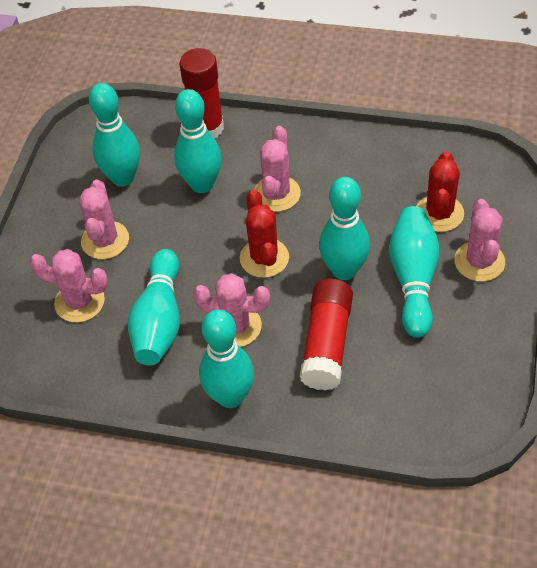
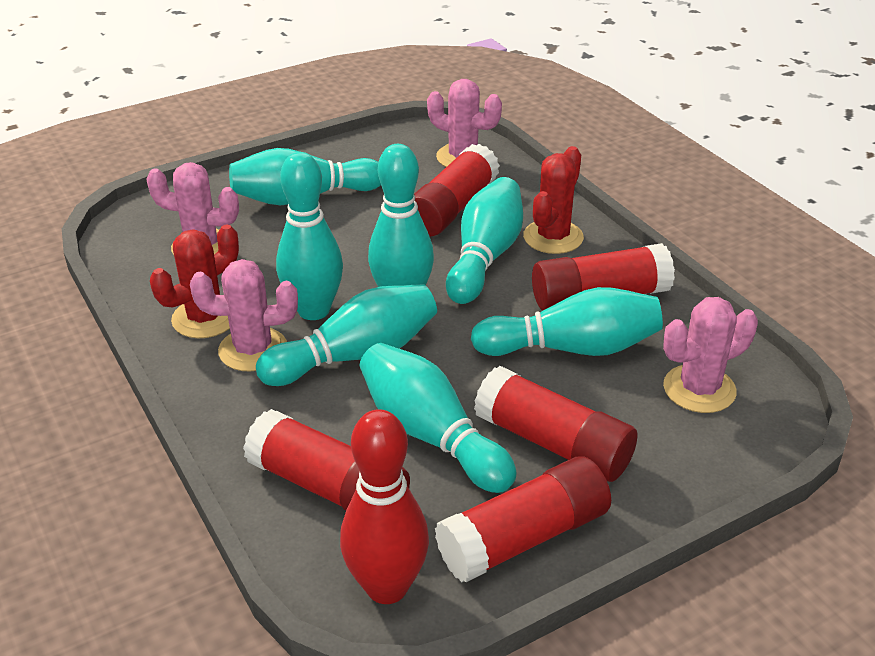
pink cactus: [29,249,108,322] [79,179,129,259] [193,273,270,347] [254,126,301,212] [454,199,505,282] = 5 -> [146,162,239,255] [190,259,298,372] [427,79,502,167] [663,297,758,413] = 4
red bowling pin: none = 0 -> [340,409,429,604] = 1
red glue stick: [179,48,224,138] [300,279,353,390] = 2 -> [243,409,410,511] [414,144,500,237] [435,456,611,582] [474,366,637,482] [532,243,675,310] = 5
turquoise bowling pin: [89,83,140,187] [128,249,180,365] [174,89,222,193] [199,309,254,408] [319,177,370,280] [389,206,440,337] = 6 -> [229,148,381,205] [256,284,437,386] [276,152,343,320] [360,343,517,493] [368,144,434,287] [446,177,523,304] [471,287,663,356] = 7

